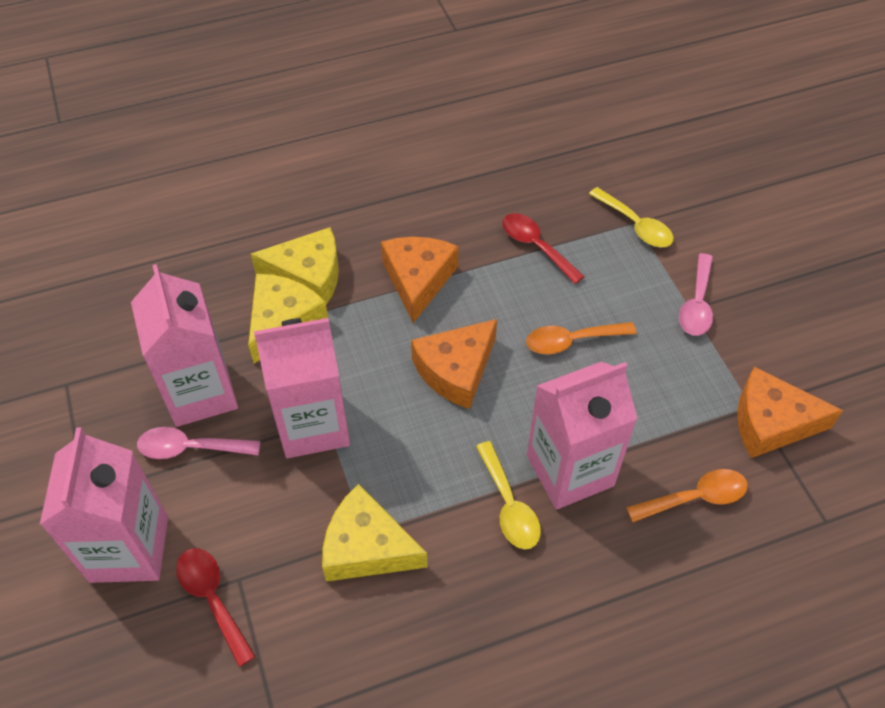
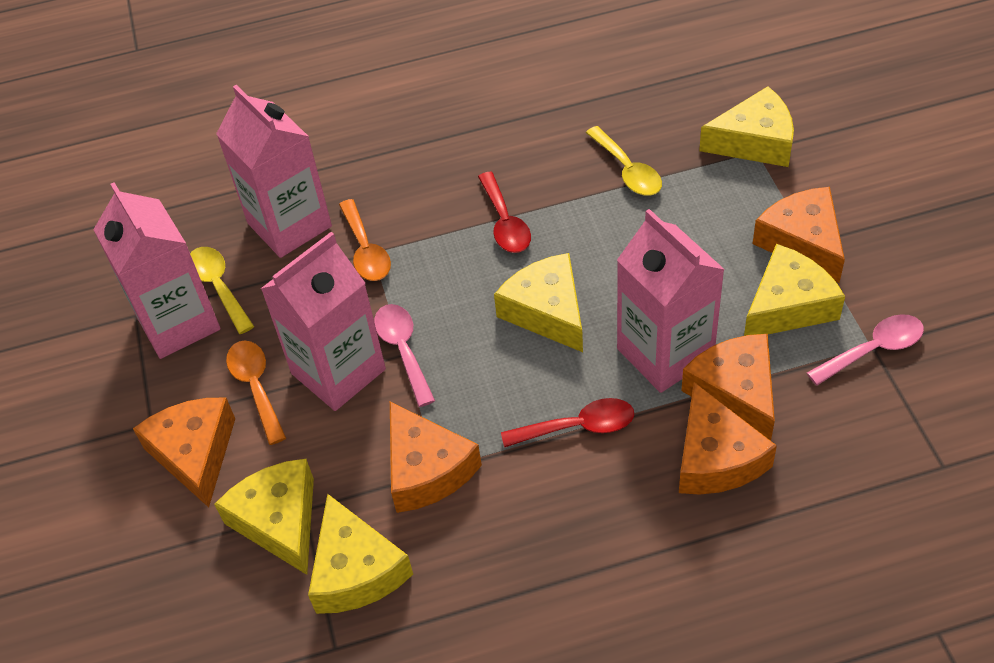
orange cheese: [381,237,459,323] [411,319,497,409] [737,367,843,458] = 3 -> [133,398,235,508] [390,402,482,513] [679,382,777,495] [681,334,775,441] [753,187,845,283] = 5
yellow cheese: [248,274,328,364] [251,227,339,305] [322,484,427,582] = 3 -> [214,459,314,575] [308,494,413,614] [494,253,583,352] [699,86,794,167] [744,244,845,336] = 5

